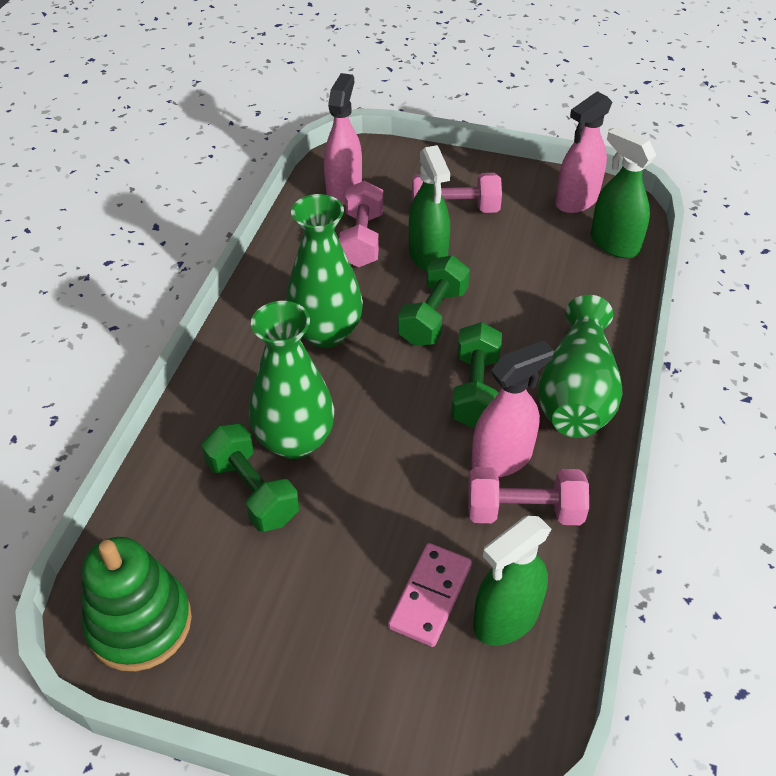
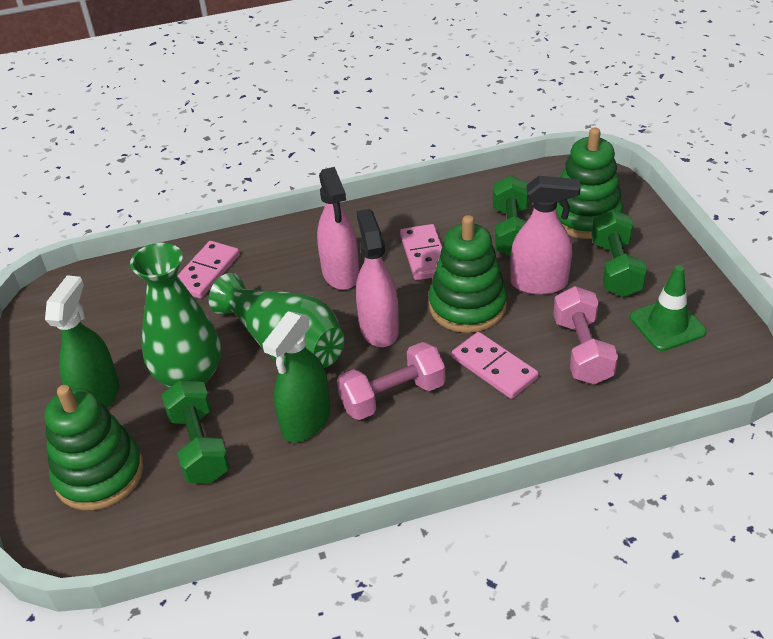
green spray bottle: [409,145,450,272] [473,516,551,646] [591,127,656,258] = 3 -> [45,275,119,408] [262,311,330,442] = 2
green stacking toy: [82,537,192,671] = 1 -> [45,385,144,510] [428,215,507,333] [556,127,623,239] = 3
green traffic cone: none = 0 -> [630,265,707,351] = 1
green vase: [249,301,334,459] [286,194,363,348] [538,295,623,438] = 3 -> [130,243,221,387] [209,273,345,368] = 2
pink domino: [388,543,472,647] = 1 -> [177,241,240,299] [400,224,442,280] [452,332,539,399] = 3
pink dumbbell: [339,180,383,268] [412,173,502,213] [468,467,589,525] = 3 -> [337,342,445,420] [553,286,618,385] = 2

